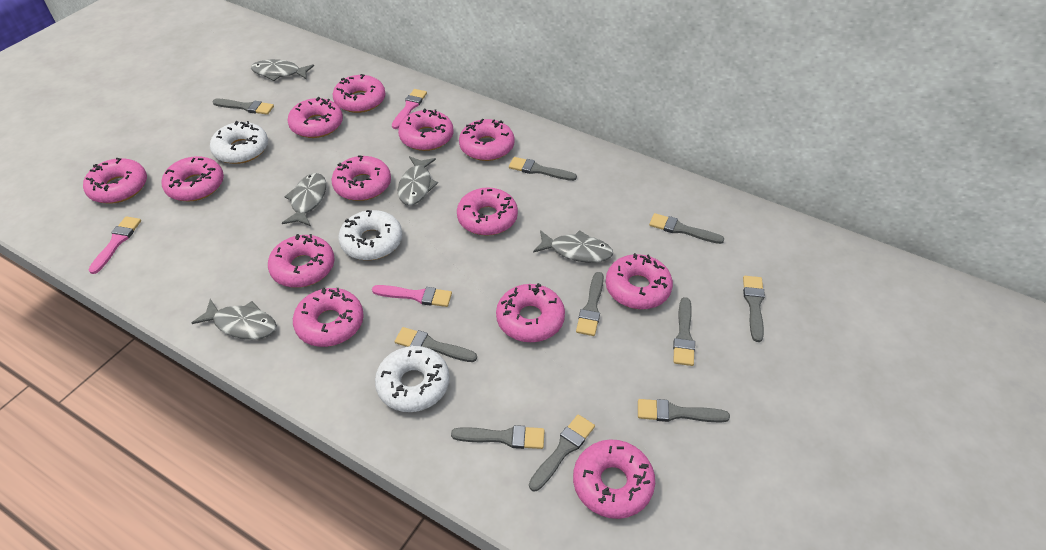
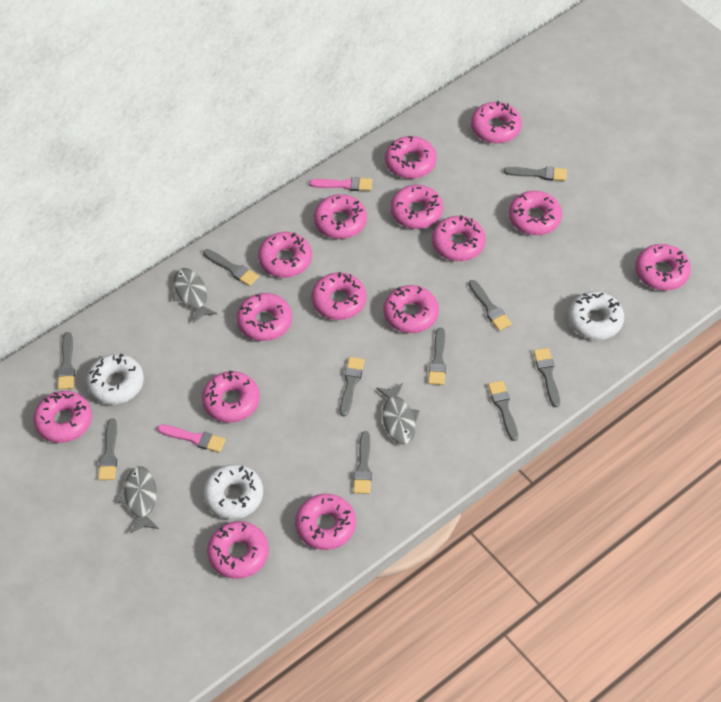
grey fish: [192,299,277,340] [251,59,314,81] [282,173,326,226] [398,156,438,205] [533,230,613,263] = 5 -> [118,466,159,533] [173,268,217,323] [376,383,419,444] = 3
pink brush: [88,216,141,274] [372,285,452,307] [392,89,427,129] = 3 -> [157,424,225,453] [309,177,372,191] = 2
pink donut: [83,158,147,204] [162,156,224,202] [268,234,335,288] [288,97,343,138] [293,288,364,347] [332,155,391,201] [333,74,386,113] [398,108,454,151] [457,188,518,236] [459,119,515,161] [496,283,565,342] [573,439,655,519] [606,253,673,309] = 13 -> [33,391,92,443] [202,371,260,422] [207,521,269,579] [237,293,292,341] [258,232,312,278] [295,494,356,550] [311,272,366,320] [314,194,367,239] [383,285,439,333] [385,136,437,179] [390,185,443,229] [432,215,486,261] [471,101,522,143] [509,191,562,235] [635,244,691,291] = 15

